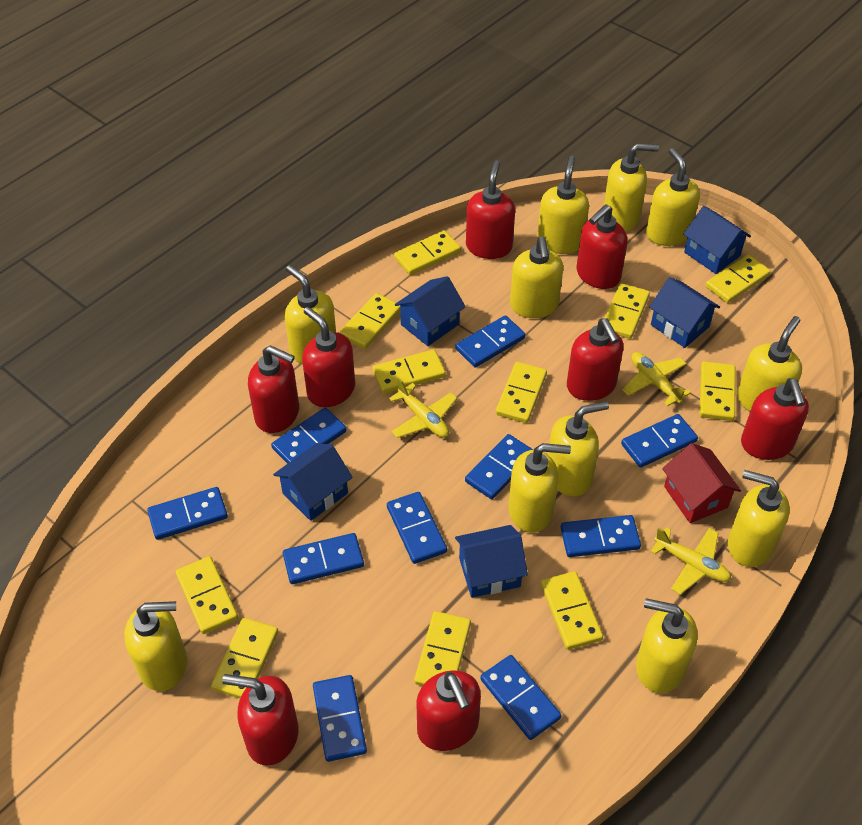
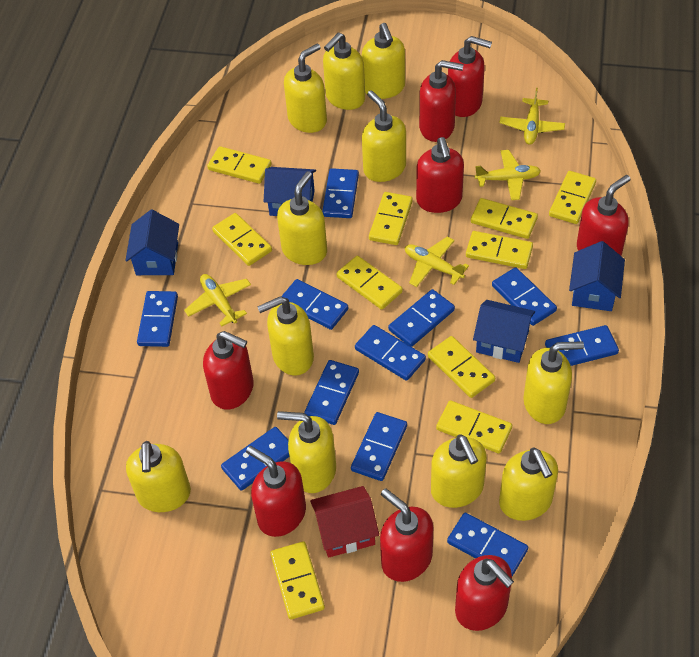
blue domino: [147,487,228,540] [271,408,347,464] [283,533,364,584] [313,675,367,762] [387,492,447,564] [455,315,525,368] [465,434,533,499] [480,655,562,740] [560,515,641,557] [621,414,698,468] = 10 -> [137,291,178,347] [221,427,290,491] [281,279,348,330] [304,360,359,425] [322,168,359,218] [351,412,407,481] [355,325,426,381] [388,289,455,347] [447,513,528,576] [492,267,557,326] [545,325,619,366] = 11
blue house: [273,444,353,521] [395,276,466,346] [455,525,528,598] [649,277,720,348] [683,206,751,274] = 5 -> [125,210,179,275] [264,167,316,216] [473,300,535,363] [569,241,625,311] = 4
yellow domino: [176,556,238,634] [211,618,279,698] [339,293,400,349] [373,349,446,394] [394,230,461,275] [414,611,471,686] [496,362,547,423] [541,571,603,650] [605,283,650,339] [699,361,736,421] [705,255,771,303] = 11 -> [207,146,272,184] [212,213,272,266] [270,541,325,619] [337,256,403,310] [369,192,413,245] [428,336,495,398] [436,400,512,453] [466,231,533,269] [471,198,538,239] [549,171,596,224] = 10
yellow plane: [389,378,457,438] [622,352,691,407] [650,527,732,595] = 3 -> [184,274,251,327] [405,237,469,287] [475,150,541,200] [499,88,565,145] = 4

